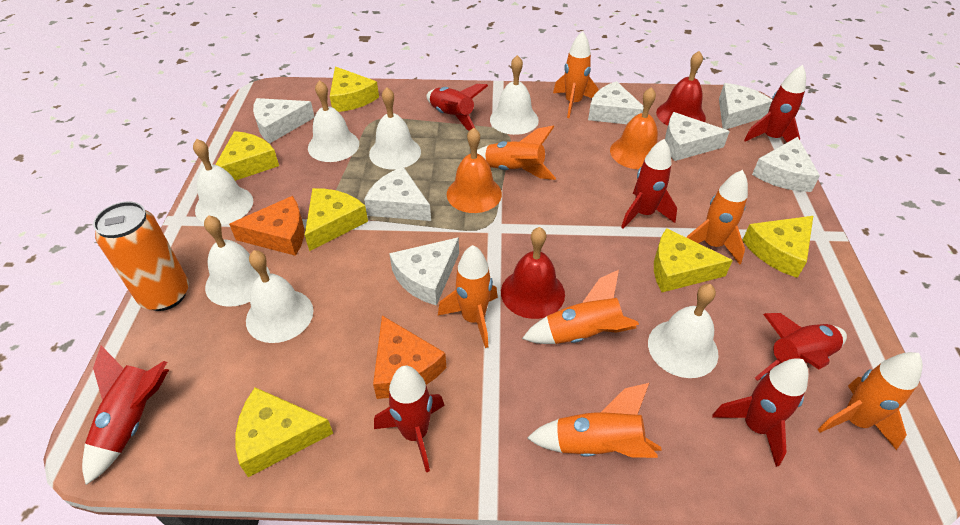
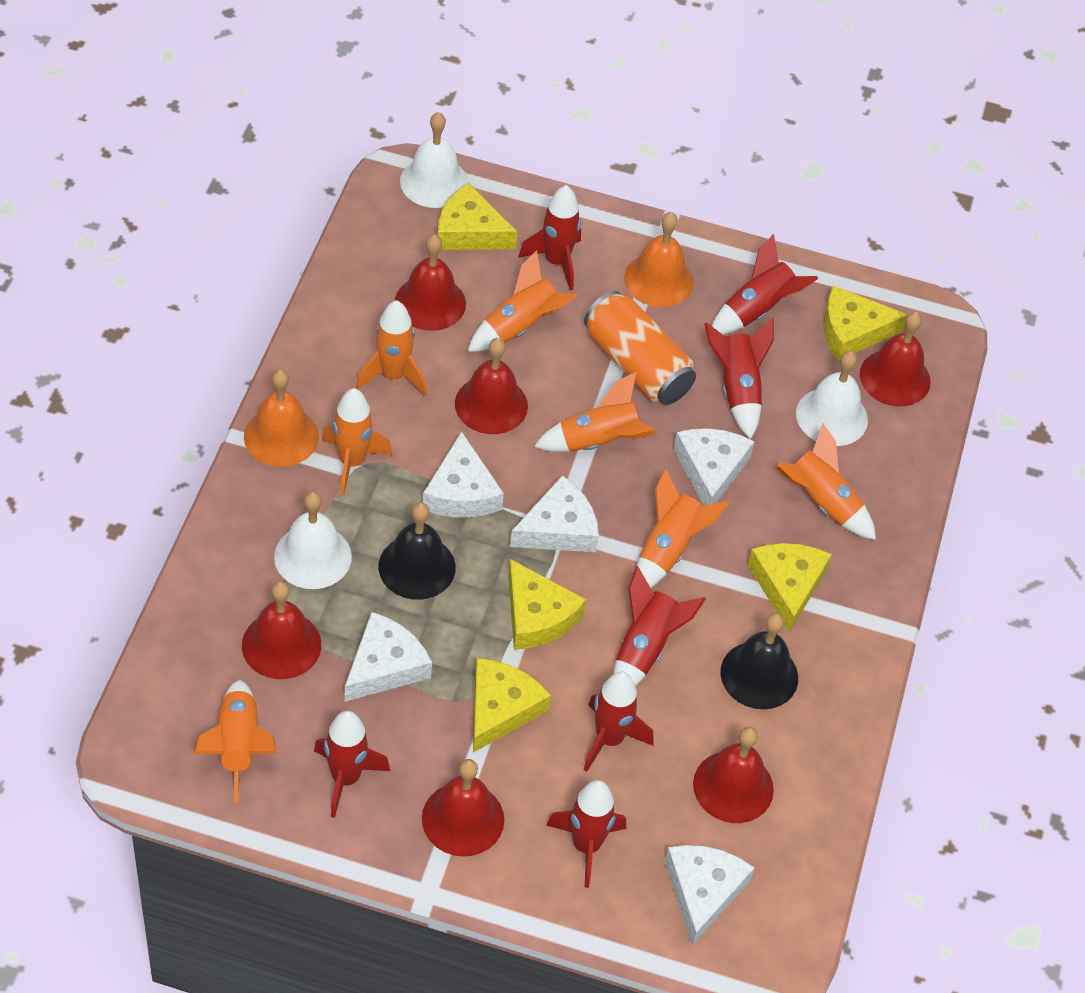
black bell: none = 0 -> [378,502,455,600] [721,613,798,709] = 2
orange cheese: [229,196,304,256] [373,316,446,399] = 2 -> none = 0
red bell: [501,227,565,319] [656,51,706,126] = 2 -> [242,581,321,679] [395,234,466,331] [422,759,504,857] [455,338,528,434] [693,727,774,823] [860,312,931,406] = 6
white bell: [193,139,253,225] [204,215,270,307] [246,250,313,343] [308,80,359,162] [369,87,421,169] [490,55,539,135] [648,284,719,378] = 7 -> [274,492,352,589] [400,112,469,208] [796,351,868,446] = 3
white cheese: [253,98,315,143] [364,167,431,221] [389,237,459,306] [588,81,643,124] [665,112,730,161] [719,83,772,129] [752,137,820,192] = 7 -> [345,612,432,702] [423,431,504,518] [510,475,599,552] [664,845,755,946] [673,428,755,506] = 5
yellow cheese: [215,131,279,181] [236,387,333,477] [305,188,368,251] [330,66,379,112] [654,228,733,292] [742,216,813,278] = 6 -> [438,183,517,250] [473,658,551,752] [508,559,586,650] [748,543,832,632] [823,285,908,360] = 5

